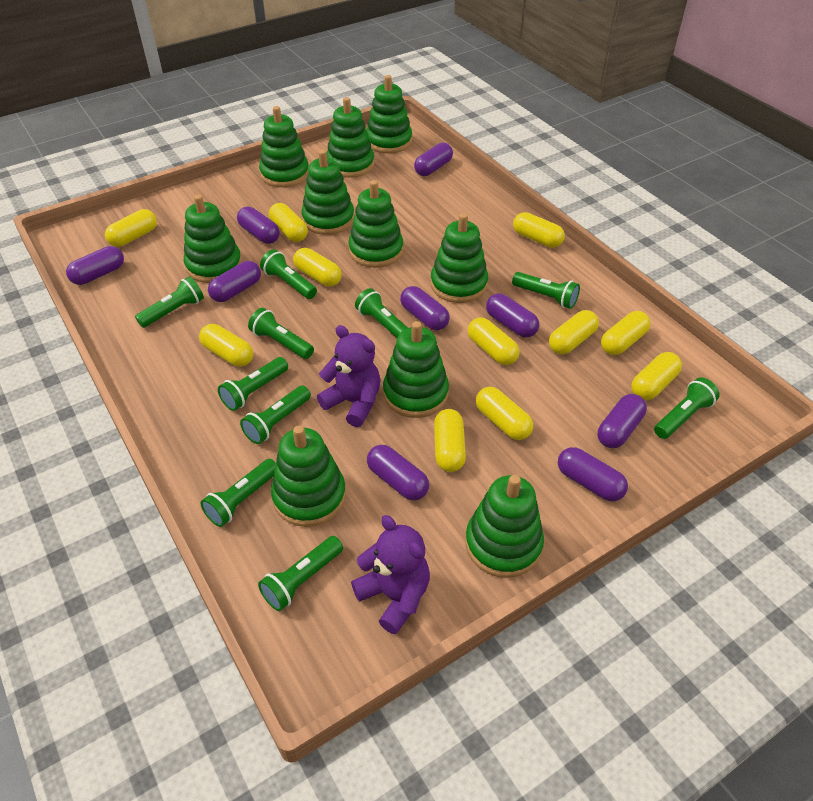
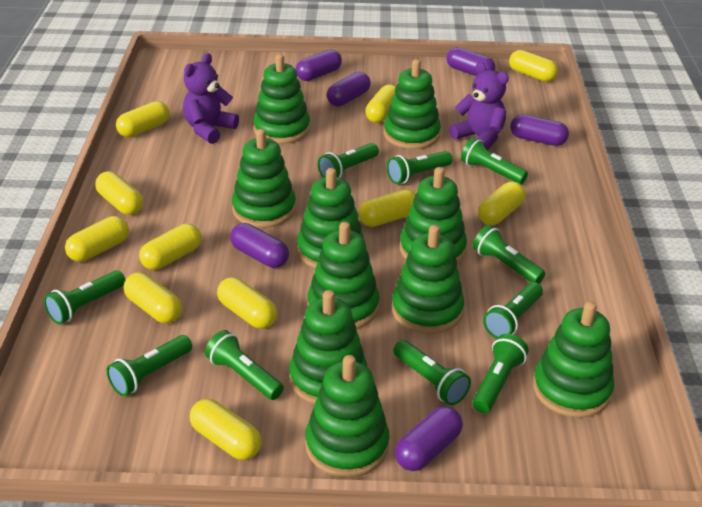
purple capsule: [66,246,124,285] [208,261,261,302] [237,207,280,244] [367,445,429,500] [400,286,450,330] [414,142,453,176] [486,293,539,338] [558,447,628,501] [598,394,647,448] = 9 -> [230,223,289,268] [296,49,342,81] [327,72,371,106] [395,406,463,471] [447,47,495,76] [510,114,569,146] = 6

